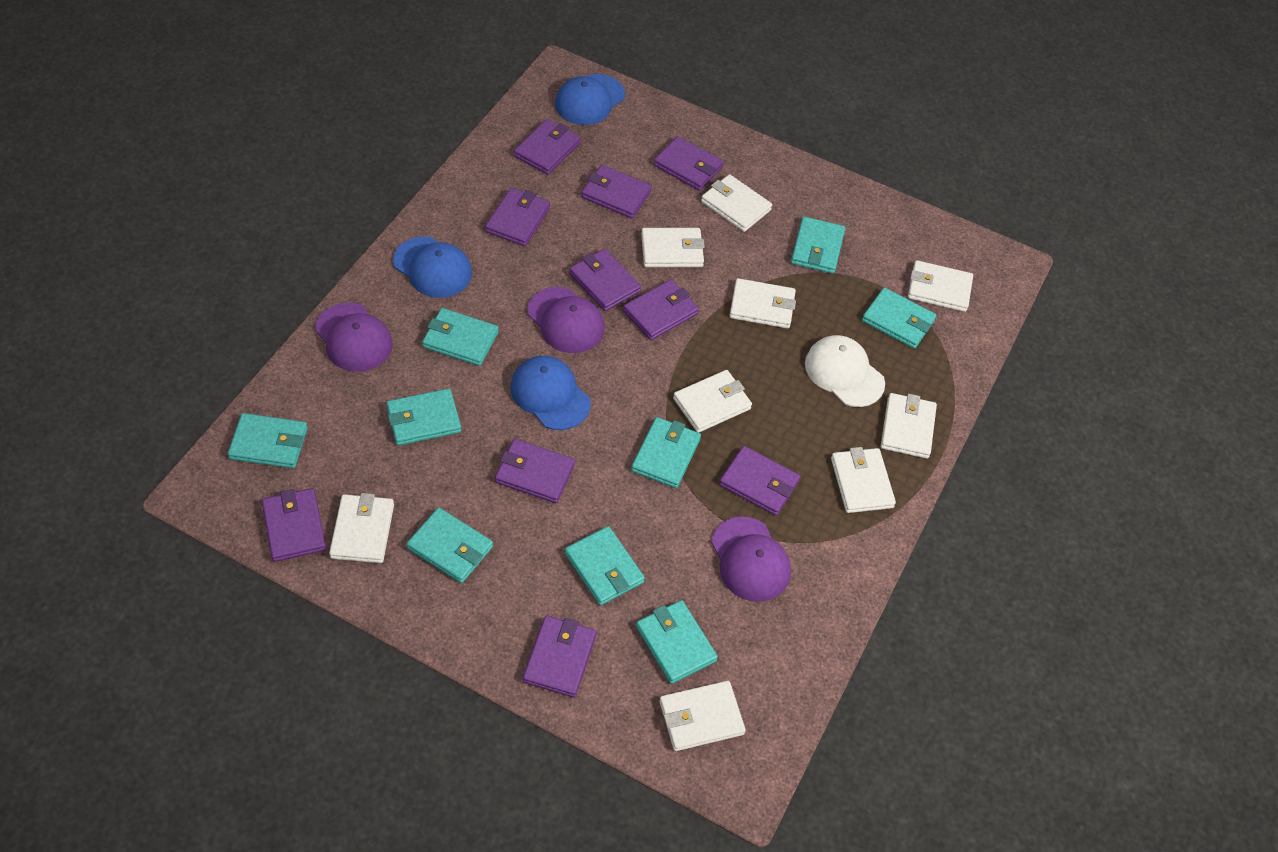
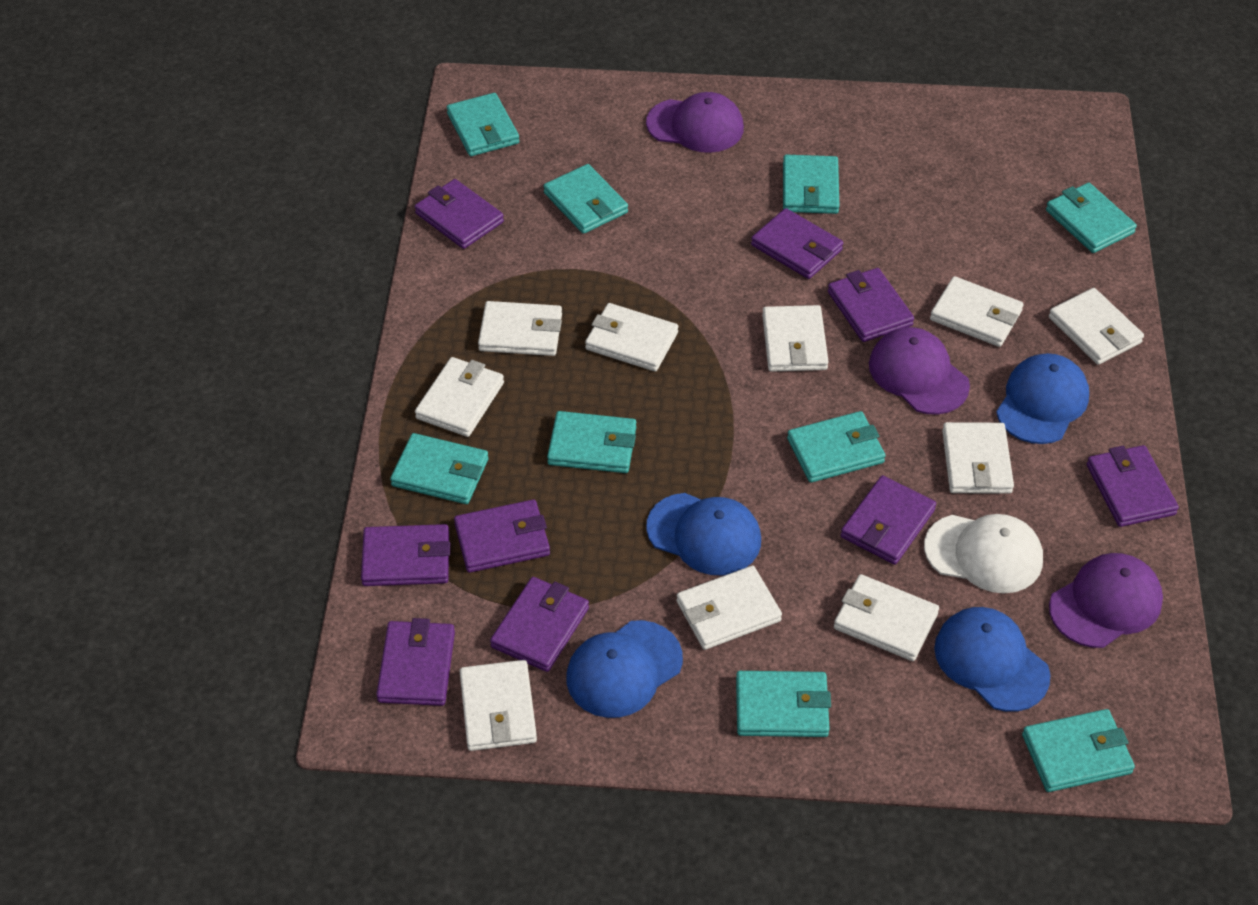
blue cap: [393,236,472,298] [511,356,591,430] [555,74,625,125] = 3 -> [566,620,683,718] [646,493,761,575] [934,607,1050,712] [996,353,1089,444] = 4
purple wallet: [262,488,326,562] [485,188,550,246] [495,439,575,503] [514,119,581,175] [523,616,596,697] [569,249,641,311] [582,165,652,218] [623,279,699,340] [654,136,723,191] [719,446,800,516] = 10 -> [361,524,450,586] [376,618,455,706] [415,179,504,249] [454,500,550,573] [490,577,589,672] [751,208,843,279] [828,268,914,342] [841,475,936,565] [1087,445,1179,527] = 9
white wallet: [329,493,394,563] [641,228,705,267] [659,681,746,751] [673,370,752,433] [701,174,772,232] [729,278,796,328] [831,447,896,513] [881,393,937,459] [908,260,973,312] = 9 -> [415,357,504,437] [460,660,537,751] [478,301,562,356] [585,303,678,372] [676,566,782,650] [762,305,829,372] [834,574,939,661] [930,276,1024,347] [942,422,1014,494] [1049,288,1144,365] = 10

